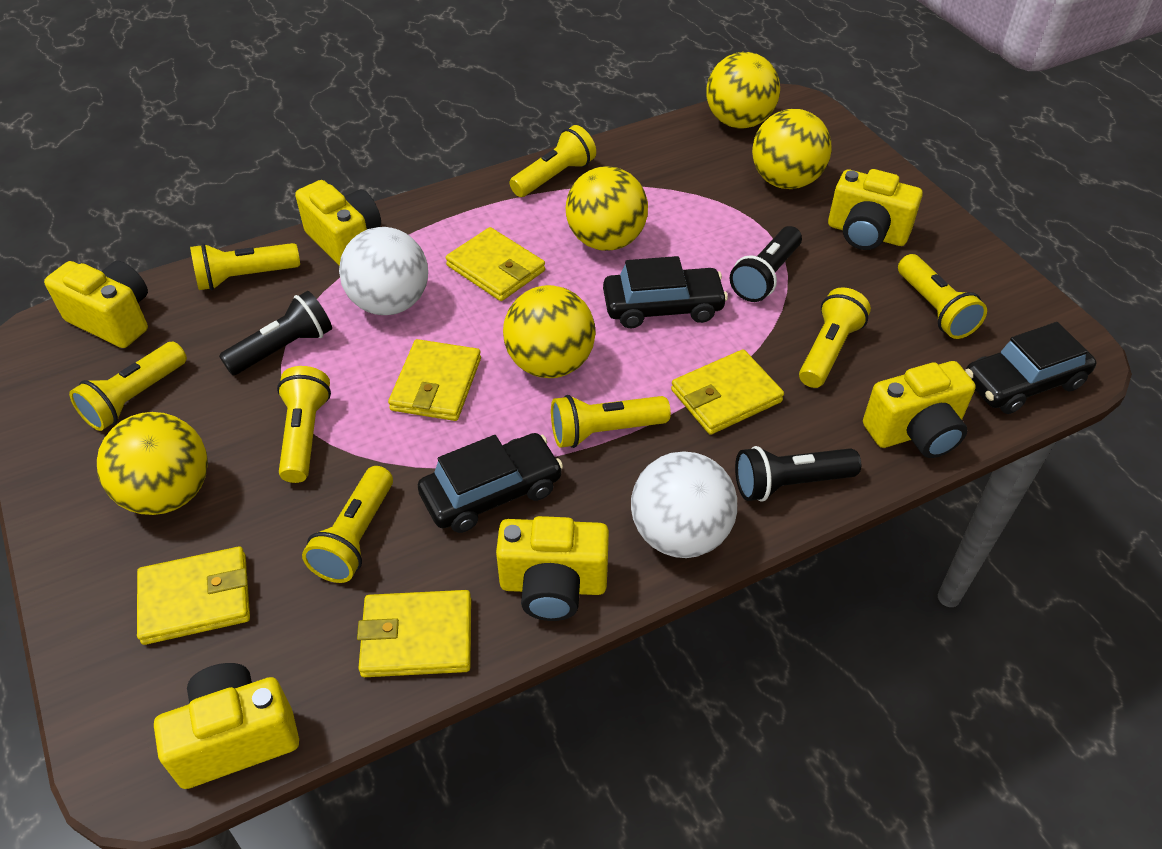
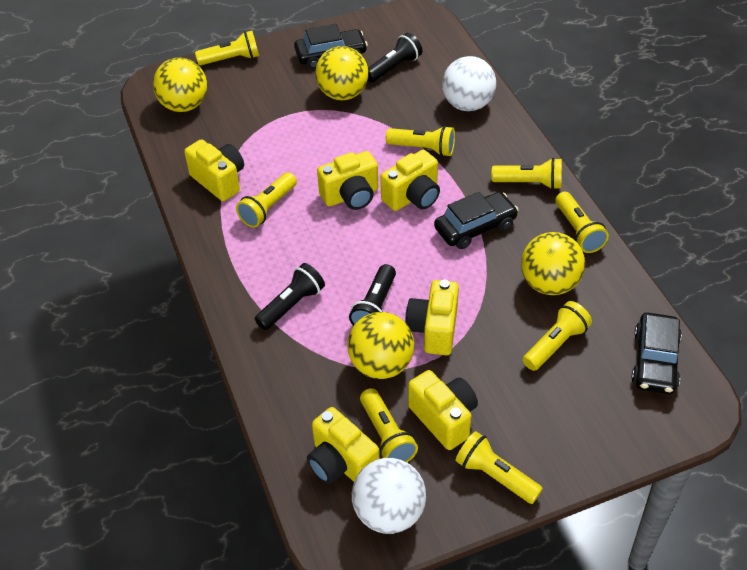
yellow ball: [97,412,208,515] [503,285,595,378] [566,166,648,251] [706,52,780,129] [752,109,832,189] = 5 -> [153,58,207,112] [315,46,369,100] [347,312,414,379] [521,232,585,295] = 4
yellow wallet: [137,546,250,645] [357,590,471,677] [388,339,481,421] [446,227,545,301] [671,349,784,435] = 5 -> none = 0

